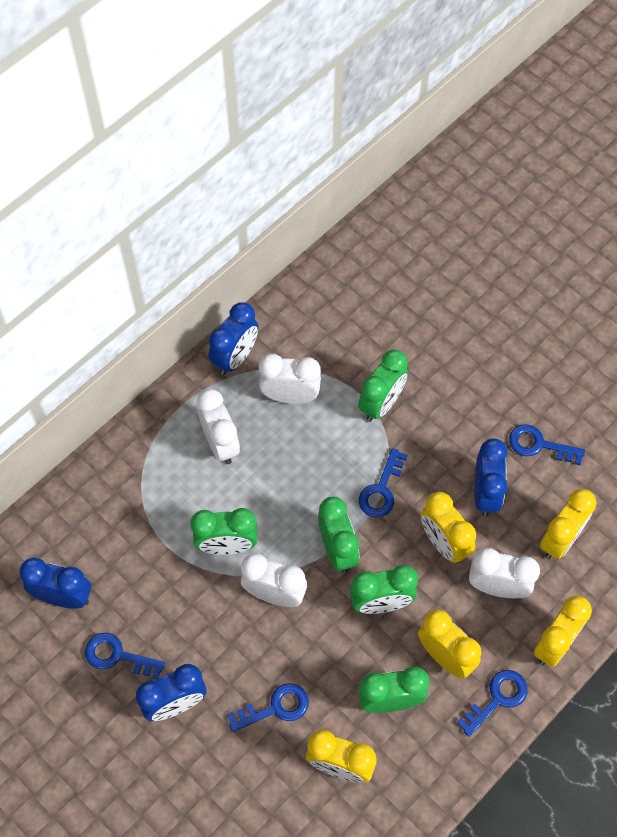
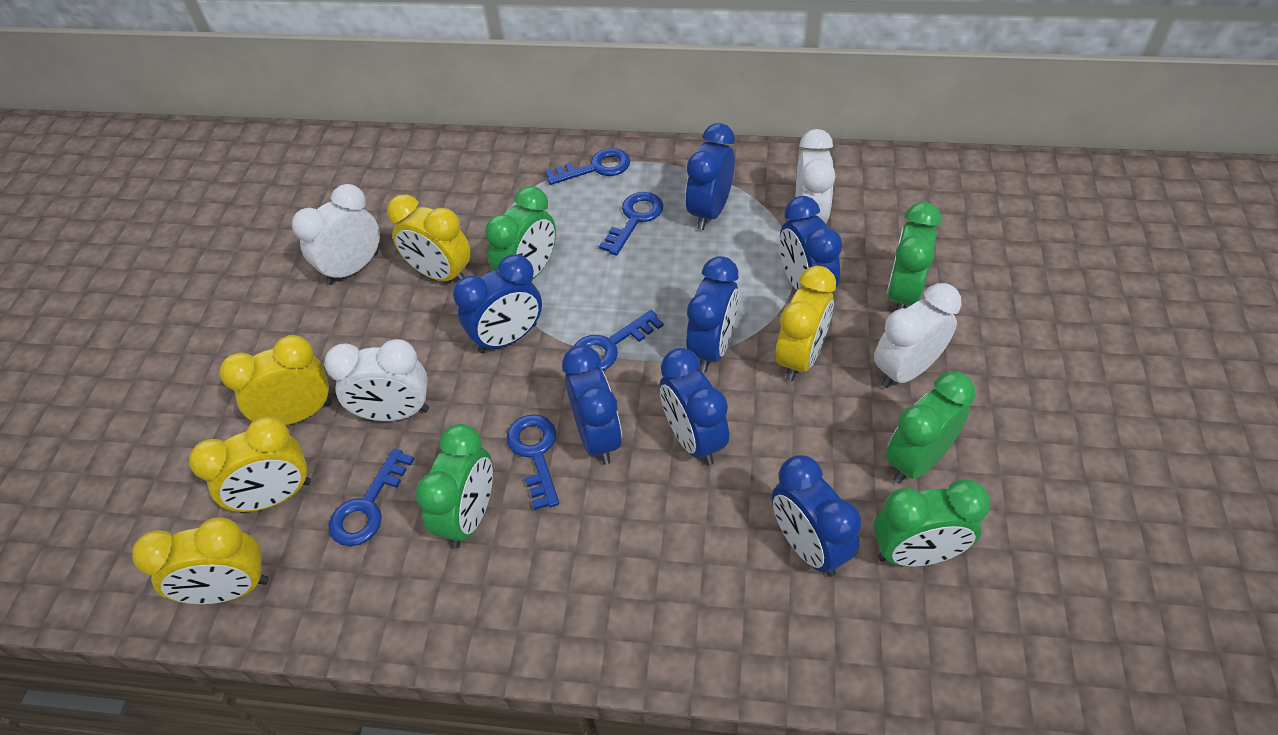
blue clock: [19,557,91,609] [136,664,207,721] [209,302,258,375] [474,439,508,517] = 4 -> [453,254,542,353] [562,345,622,465] [660,348,729,466] [685,123,735,230] [686,256,739,373] [772,455,861,577] [780,196,843,291] = 7

